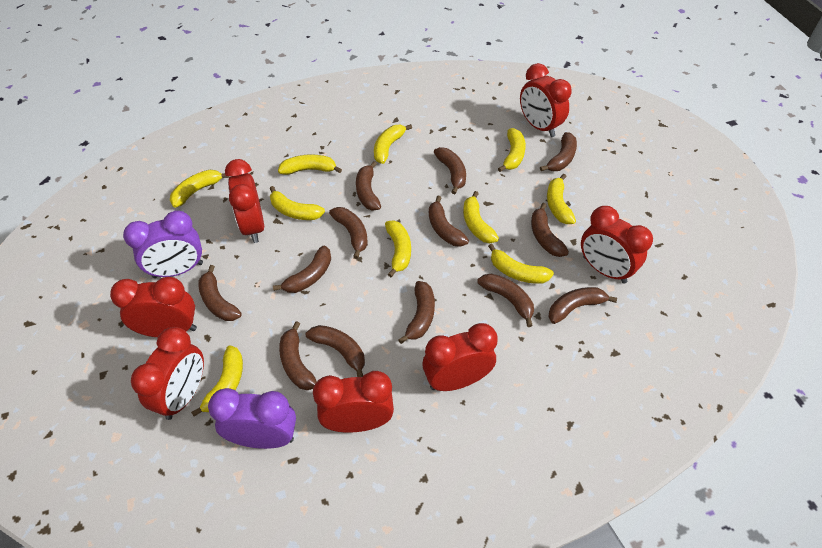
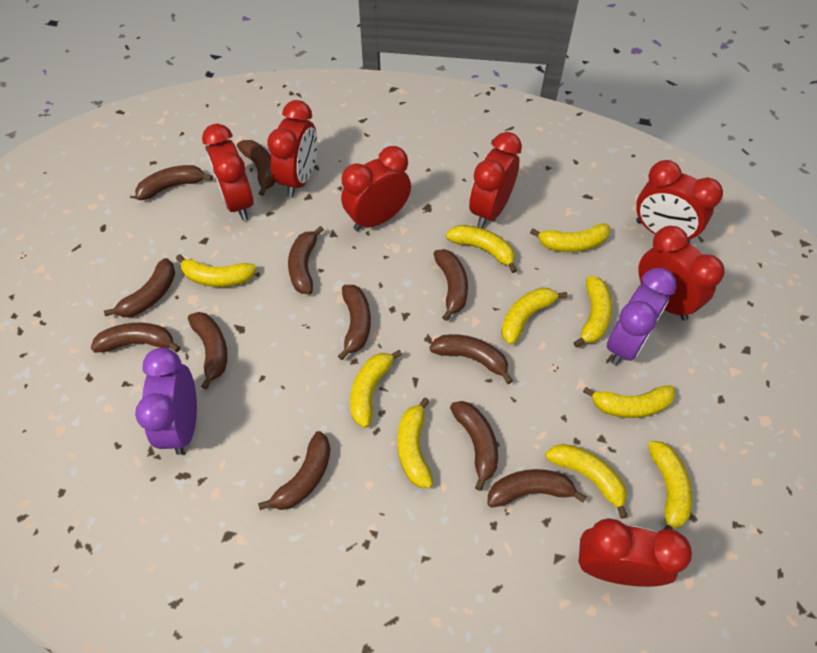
brown banana: [199,265,242,321] [273,246,331,293] [279,321,317,390] [305,325,365,377] [329,207,368,259] [356,161,381,210] [398,281,435,344] [429,196,469,247] [434,147,466,194] [477,274,534,327] [531,203,569,257] [540,132,577,171] [548,287,617,324] = 13 -> [91,323,180,352] [104,258,175,317] [135,165,213,200] [188,312,228,389] [237,140,276,196] [258,431,331,510] [288,226,324,294] [338,285,371,360] [429,334,513,384] [433,249,468,321] [450,401,498,491] [487,469,586,507] = 12

